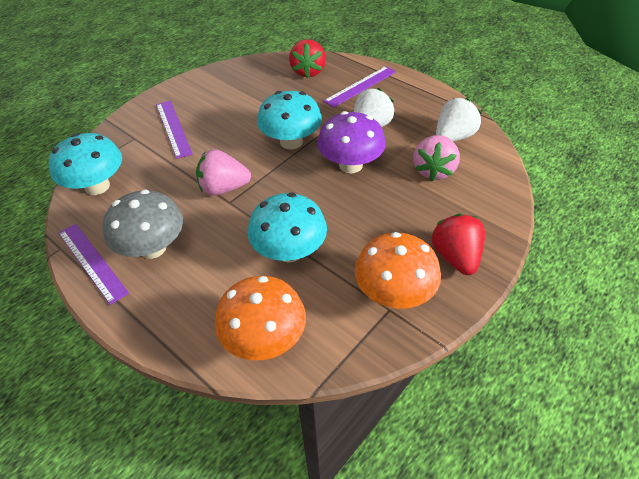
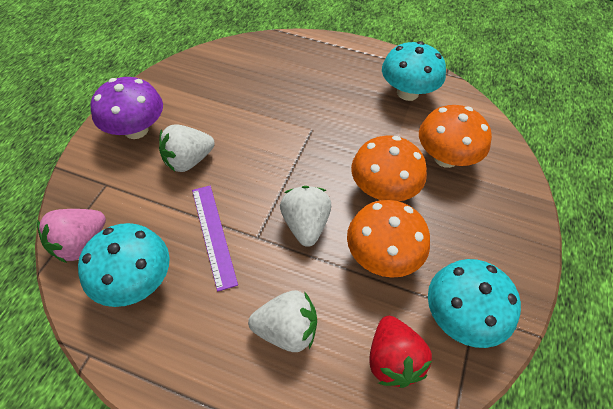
grey mushroom: [103,190,183,259] = 1 -> none = 0
orange mushroom: [215,276,306,360] [355,232,441,309] = 2 -> [347,200,430,278] [351,136,427,201] [419,105,492,168] = 3
pink strawberry: [196,149,251,196] [413,135,460,181] = 2 -> [37,209,106,263] = 1
purple ruler: [58,224,129,305] [156,101,193,159] [323,66,396,108] = 3 -> [192,186,238,292] = 1
red strawberry: [289,39,326,78] [432,214,485,275] = 2 -> [369,316,432,388] = 1
white strawberry: [354,88,395,127] [436,98,482,141] = 2 -> [159,124,215,172] [248,290,317,352] [280,186,331,247] = 3

